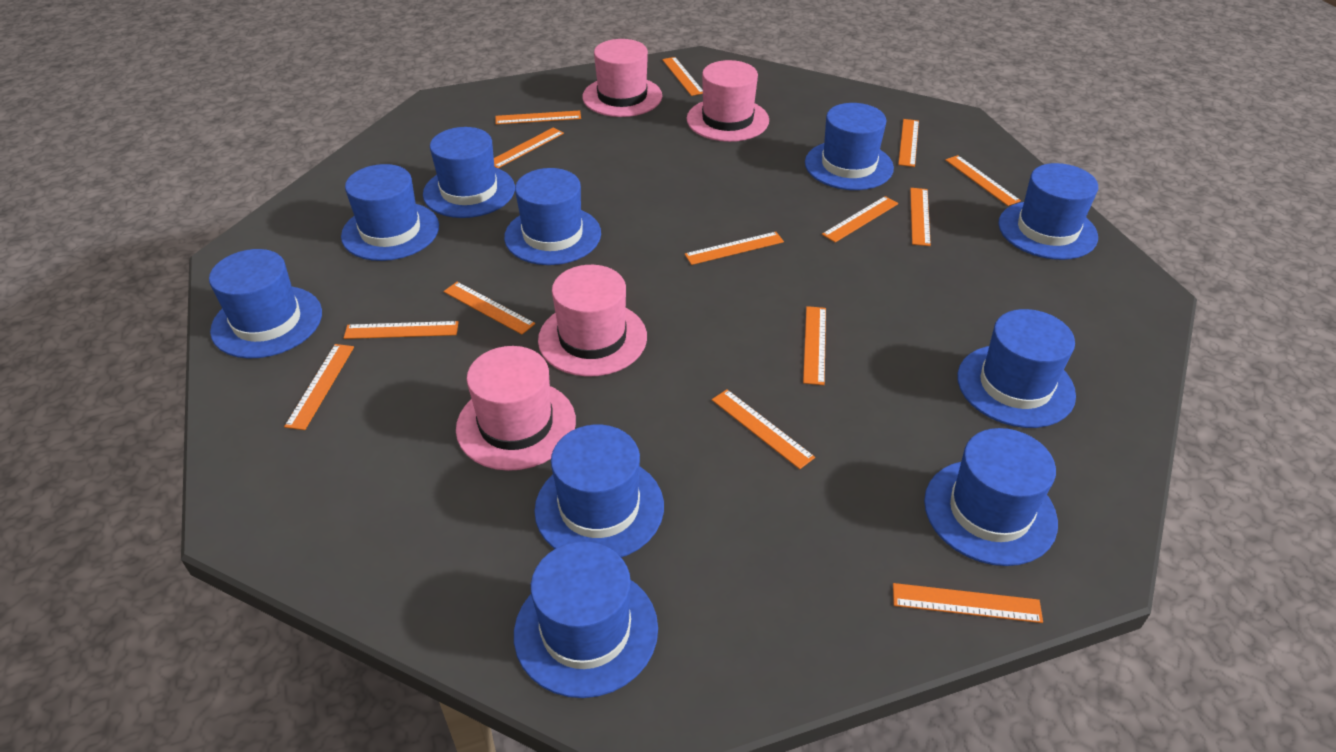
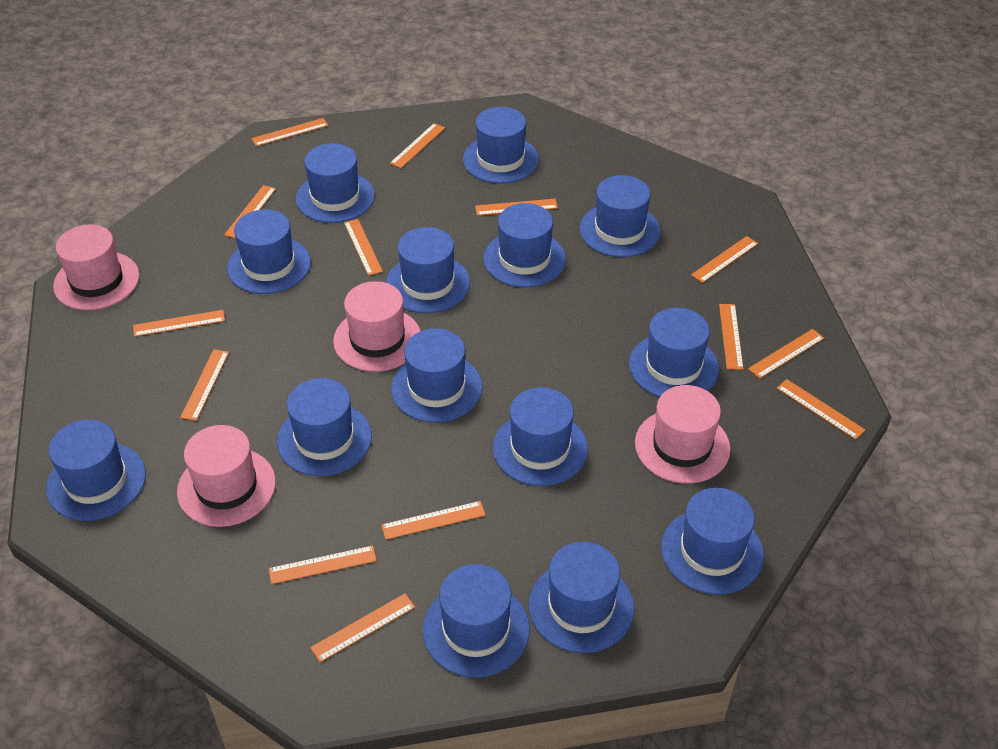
blue hat: [209,249,322,359] [341,164,439,261] [423,127,515,218] [504,168,601,265] [514,541,658,698] [534,425,664,558] [805,103,894,190] [924,428,1058,566] [957,309,1076,428] [998,163,1098,260] = 10 -> [46,420,146,521] [227,209,311,294] [277,378,372,476] [296,143,375,223] [386,227,470,313] [391,328,482,423] [422,564,530,678] [463,107,539,184] [483,203,566,287] [493,387,588,486] [529,542,634,653] [580,175,660,257] [629,308,719,397] [661,488,764,595] = 14

